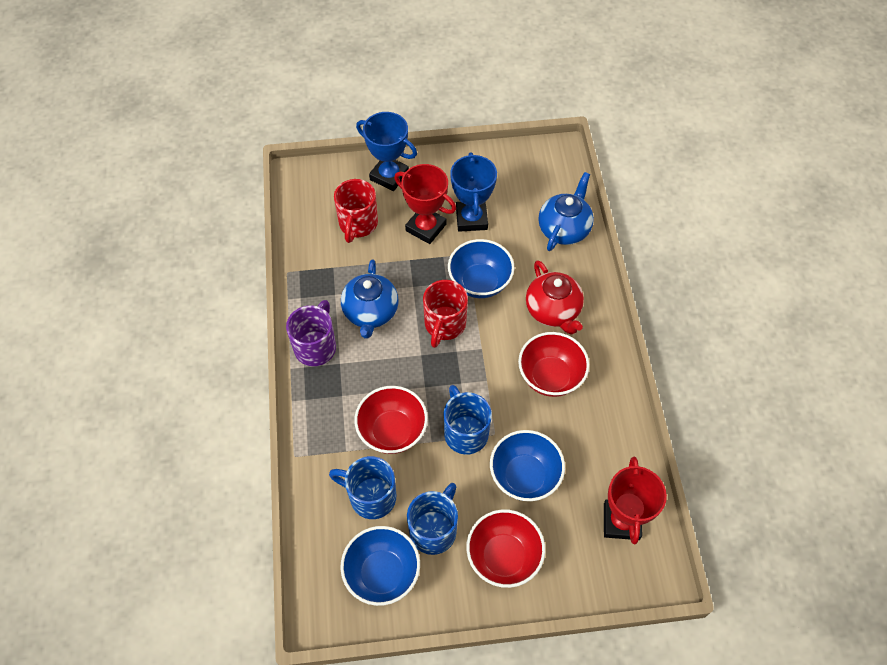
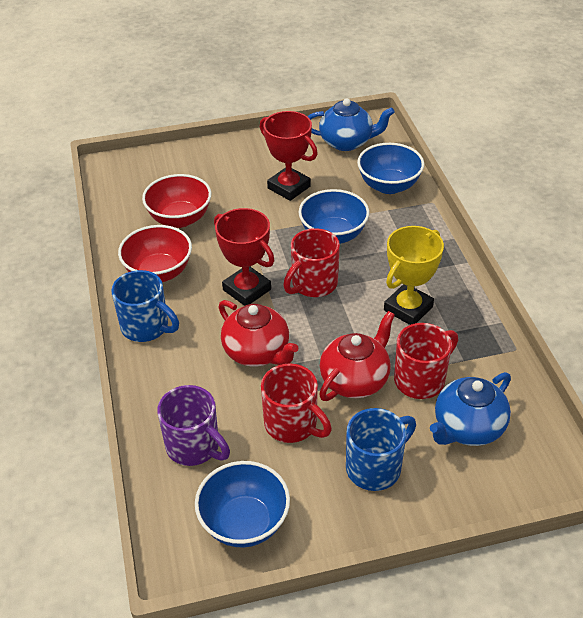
blue mug: [329,456,396,519] [407,483,458,555] [444,385,492,455] = 3 -> [111,270,179,342] [346,408,416,491] = 2
blue trophy: [356,112,417,191] [450,152,497,232] = 2 -> none = 0
red bowl: [354,386,428,454] [466,509,545,588] [518,332,590,397] = 3 -> [118,225,192,282] [142,174,211,228] = 2
red mug: [334,179,378,243] [423,280,468,348] = 2 -> [261,364,332,443] [283,228,340,297] [394,323,458,399] = 3
red teapot: [526,260,584,335] = 1 -> [218,300,299,366] [319,311,395,401] = 2
yellow trophy: none = 0 -> [384,226,444,325] = 1

